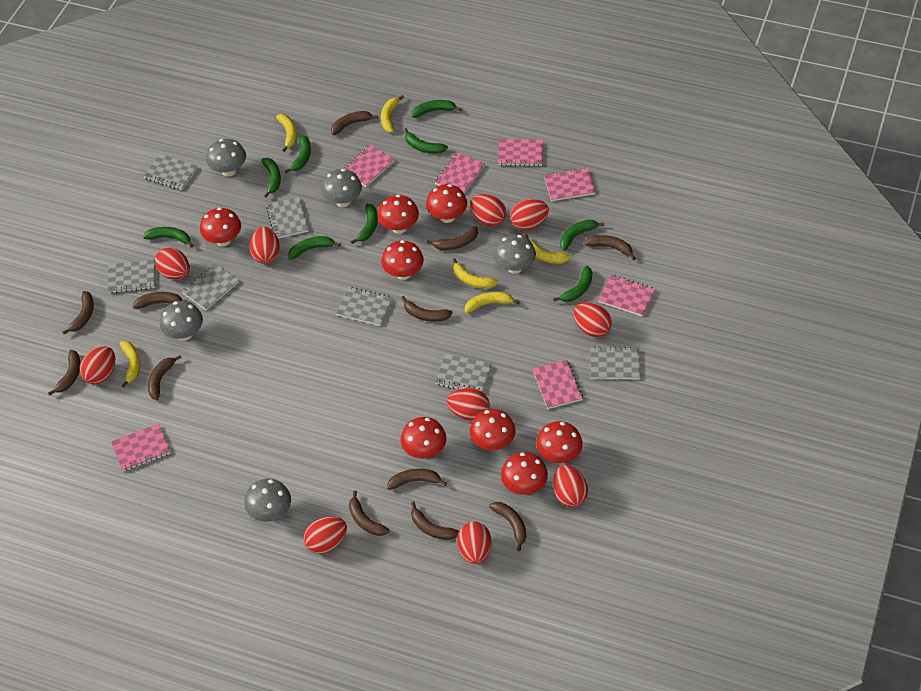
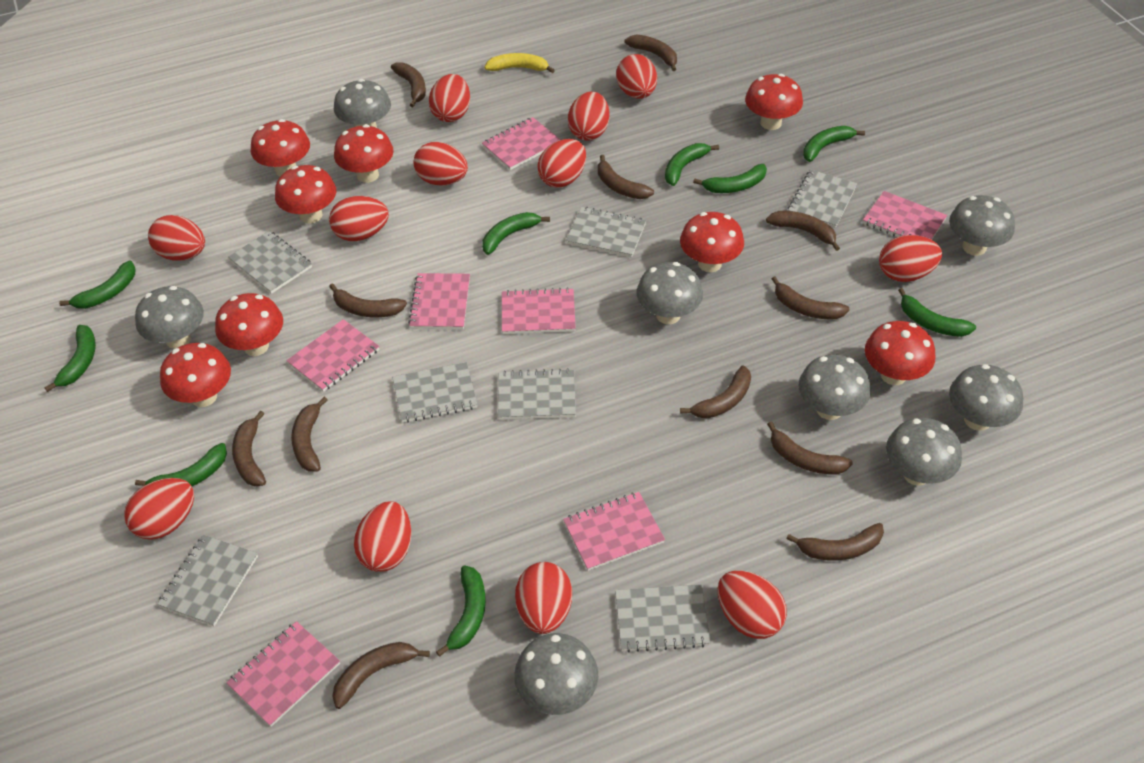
grey mushroom: [160,301,203,341] [206,139,246,177] [244,478,291,522] [321,169,362,207] [494,234,536,274] = 5 -> [135,286,204,349] [334,79,391,128] [514,633,598,715] [636,262,703,324] [799,354,870,420] [886,418,962,486] [949,195,1015,256] [949,364,1023,431] = 8
red egg: [79,346,115,384] [155,247,190,280] [250,227,280,264] [304,517,347,554] [447,388,490,421] [457,521,491,564] [470,194,507,226] [510,199,549,230] [553,465,588,507] [573,302,612,337] = 10 -> [124,478,194,540] [148,215,205,261] [329,196,389,241] [354,501,412,572] [413,142,468,185] [429,74,470,122] [515,562,572,634] [537,139,586,188] [568,92,609,141] [616,54,657,99] [718,570,787,639] [879,235,942,282] = 12
yellow banana: [120,341,140,388] [276,114,297,152] [381,95,404,132] [453,258,498,289] [465,292,519,313] [524,234,571,264] = 6 -> [484,53,555,73] = 1

